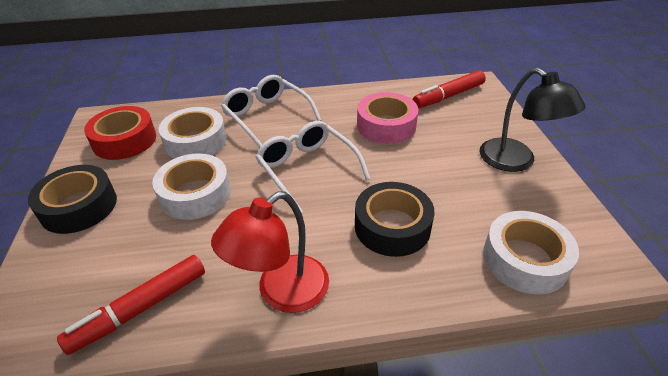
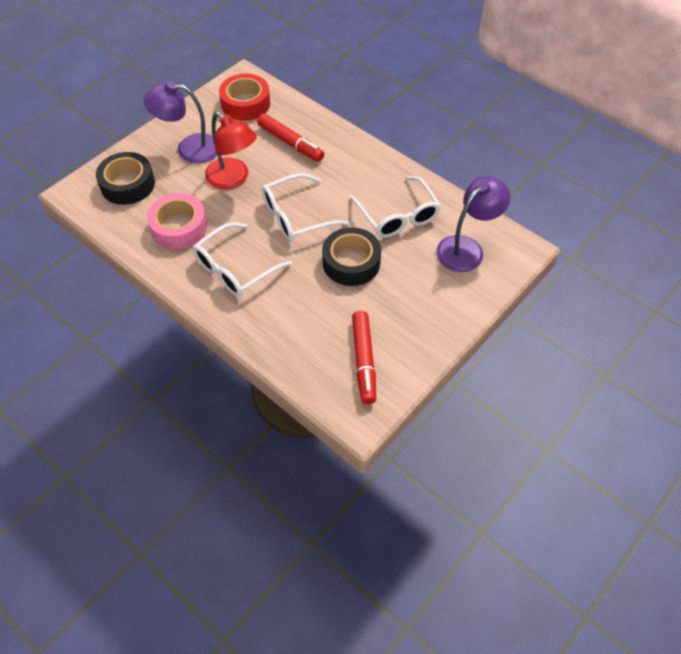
black lamp: [479,68,585,172] = 1 -> none = 0
purple lamp: none = 0 -> [144,81,217,164] [436,176,510,272] = 2
white glasses: [221,75,322,148] [255,121,370,213] = 2 -> [193,222,292,297] [262,173,349,241] [349,176,441,238] = 3
white tape: [152,153,231,220] [159,107,227,159] [483,211,579,295] = 3 -> none = 0

